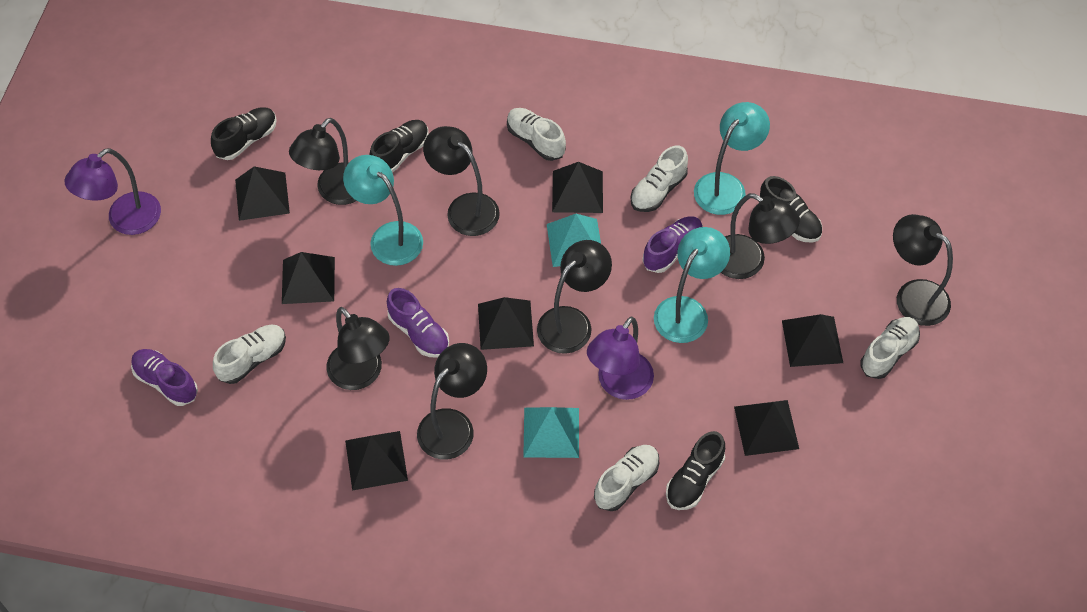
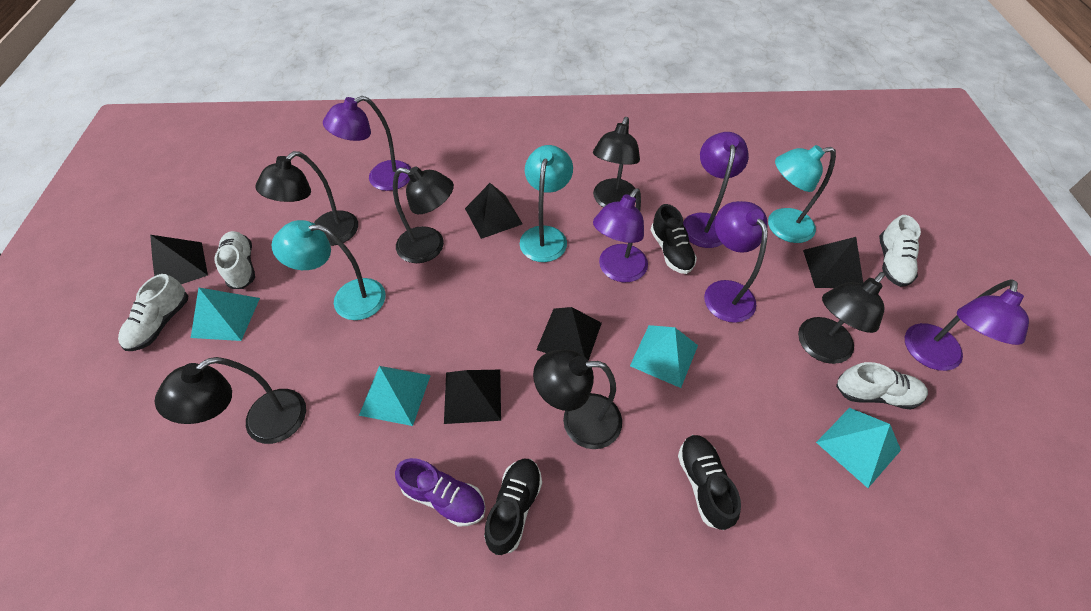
black lamp: [289,118,357,205] [326,307,390,390] [417,343,487,460] [423,126,500,236] [537,240,612,354] [721,193,800,279] [893,214,953,326] = 7 -> [155,357,306,444] [256,151,358,246] [393,166,454,263] [533,349,622,449] [593,117,640,208] [798,272,885,364] = 6
black pyramid: [235,166,290,221] [282,252,335,304] [345,431,408,491] [478,297,534,350] [552,162,603,213] [734,400,799,456] [782,314,843,367] = 7 -> [150,235,208,284] [444,370,501,424] [465,183,523,239] [537,307,602,361] [803,237,863,288] = 5
black shoe: [211,107,277,160] [369,120,429,173] [666,431,725,510] [760,176,822,243] = 4 -> [484,459,542,555] [651,204,697,274] [678,435,741,530] = 3
purple lamp: [65,148,161,235] [587,317,654,400] = 2 -> [323,96,411,191] [593,188,648,282] [683,132,749,248] [704,201,768,323] [905,279,1029,371] = 5
purple shoe: [131,349,198,406] [387,288,449,358] [642,216,703,273] = 3 -> [395,458,486,527] = 1
turquoise pyramid: [523,407,579,458] [547,214,601,267] = 2 -> [191,288,260,341] [359,366,431,426] [630,325,698,388] [816,408,901,488] = 4
white shoe: [213,325,286,384] [507,108,566,161] [594,445,659,511] [631,146,688,212] [860,317,920,379] = 5 -> [118,274,188,351] [215,231,255,289] [836,362,928,409] [879,215,921,287] = 4

